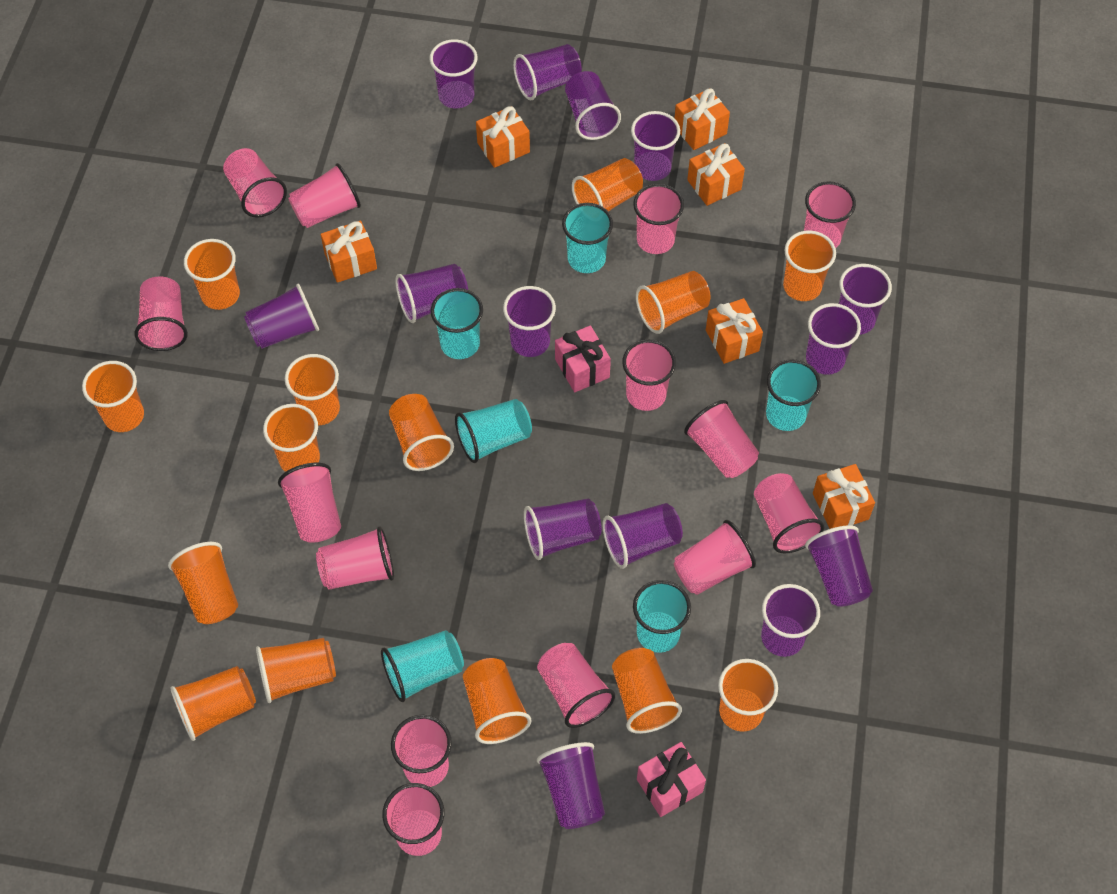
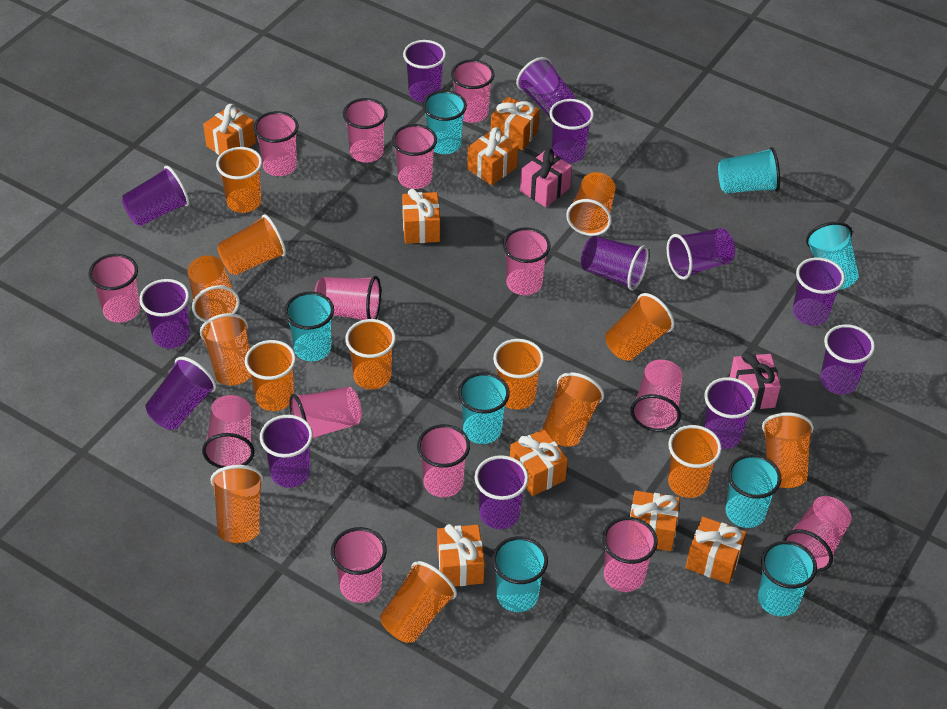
orange gift: [321,221,377,283] [476,106,530,168] [674,89,730,150] [687,143,745,206] [706,298,763,364] [813,464,875,529] = 6 -> [203,104,256,155] [402,189,440,244] [437,524,485,586] [467,127,518,185] [491,97,539,151] [510,429,568,496] [630,491,680,551] [686,517,746,584] = 8
purple cup: [244,284,319,349] [395,264,468,323] [430,39,477,109] [503,286,556,357] [513,44,582,100] [524,498,602,560] [537,742,605,829] [565,71,621,140] [602,503,683,569] [631,111,680,181] [761,584,820,657] [805,525,873,607] [806,303,861,375] [839,264,892,335] = 14 -> [122,166,190,226] [139,279,190,349] [145,357,217,430] [260,415,313,488] [403,40,446,102] [475,455,529,529] [516,57,575,117] [549,99,594,163] [581,236,649,291] [667,228,735,280] [704,377,756,449] [793,257,845,326] [820,324,875,395] = 13
turquoise cup: [381,630,464,702] [431,288,483,359] [455,399,532,463] [562,203,613,273] [633,580,691,653] [766,359,821,431] = 6 -> [284,292,334,361] [422,90,467,154] [458,372,510,444] [492,536,548,612] [718,147,780,193] [726,454,781,528] [758,541,817,616] [806,222,859,290] = 8

